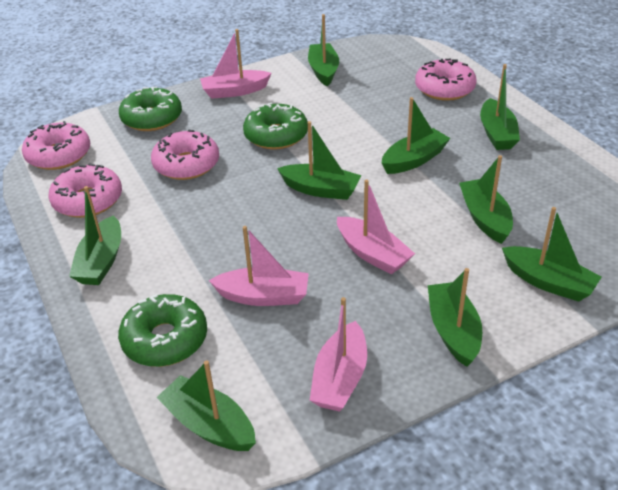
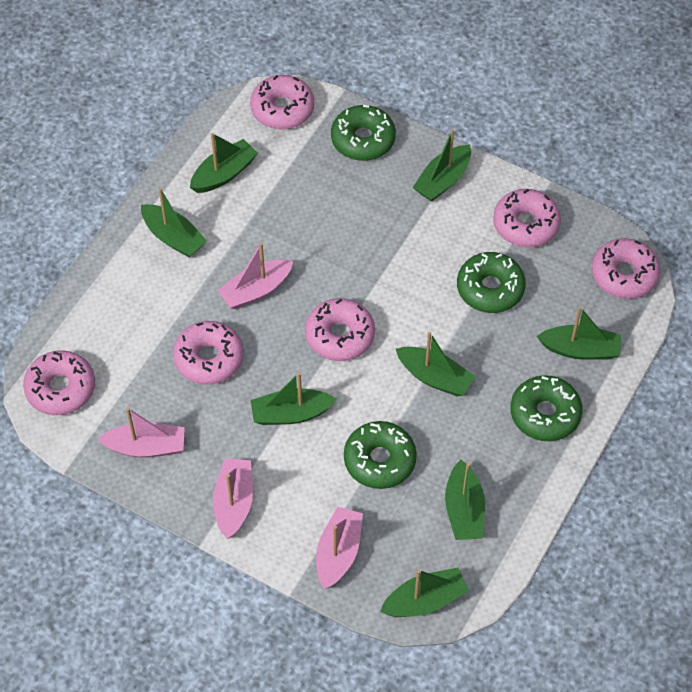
green boat: [69,186,121,285] [156,360,256,451] [277,121,361,200] [308,14,339,87] [382,97,450,174] [428,268,482,367] [459,155,513,244] [480,64,520,150] [502,207,601,302] = 9 -> [141,188,207,257] [190,133,258,193] [251,372,337,425] [380,567,469,617] [396,332,475,396] [413,129,471,202] [445,460,485,540] [537,306,621,360] = 8
green donut: [118,294,207,367] [119,87,182,131] [243,103,308,150] = 3 -> [331,105,396,161] [344,421,417,489] [457,252,526,313] [511,375,583,441] = 4
pink donut: [22,121,90,170] [49,163,122,218] [151,130,219,180] [415,59,477,101] = 4 -> [23,350,95,415] [173,321,244,385] [250,75,314,130] [305,298,375,361] [493,189,561,247] [592,238,661,299] = 6

